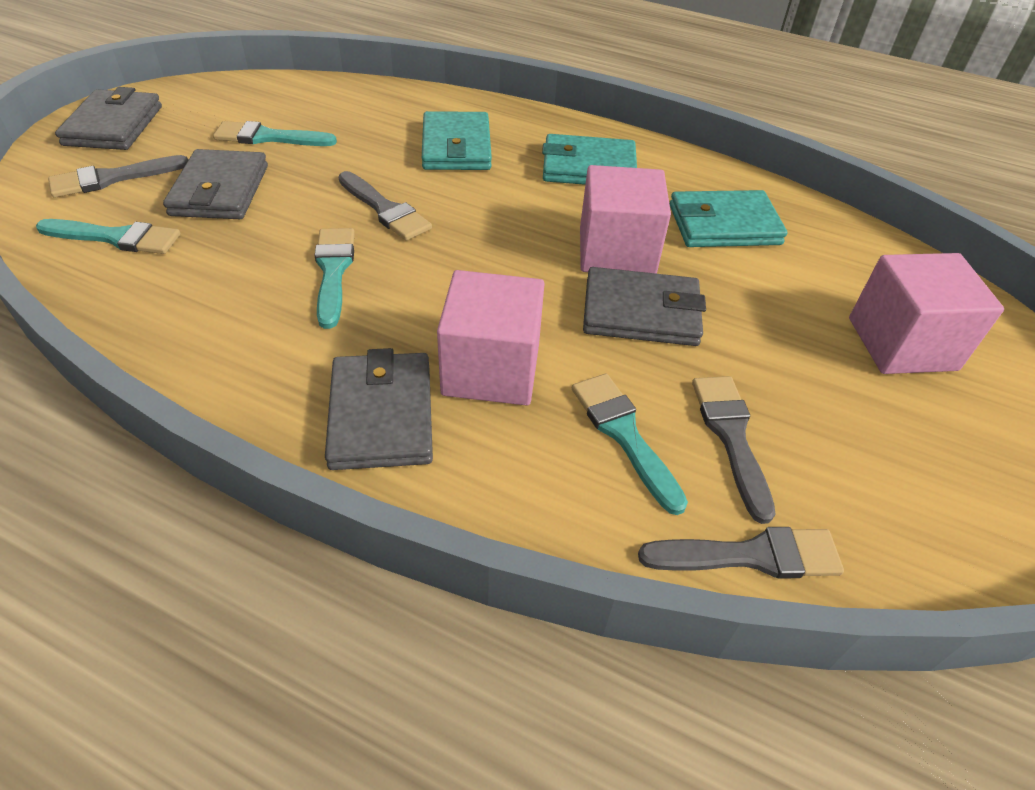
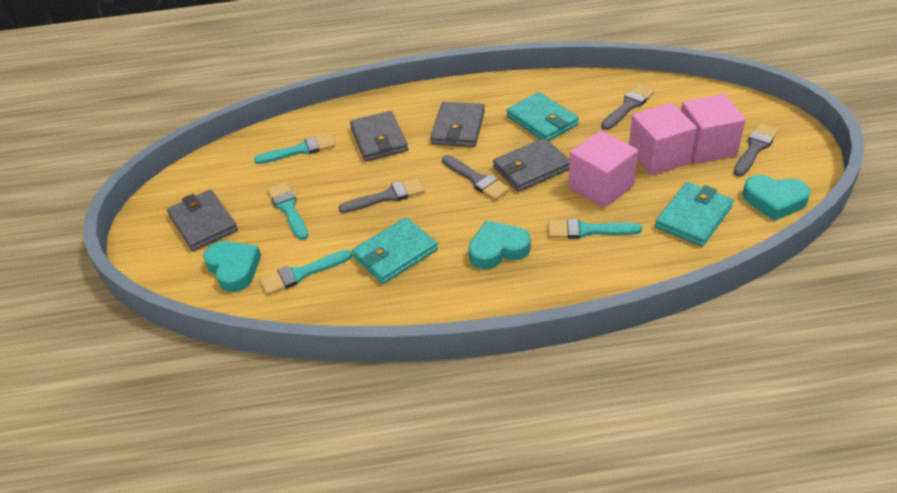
turquoise heart: none = 0 -> [203,241,261,292] [468,220,531,269] [742,175,811,221] = 3

